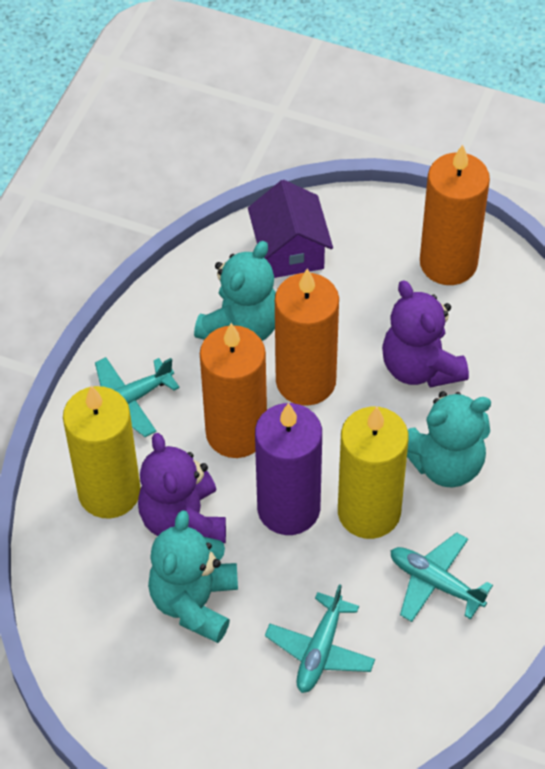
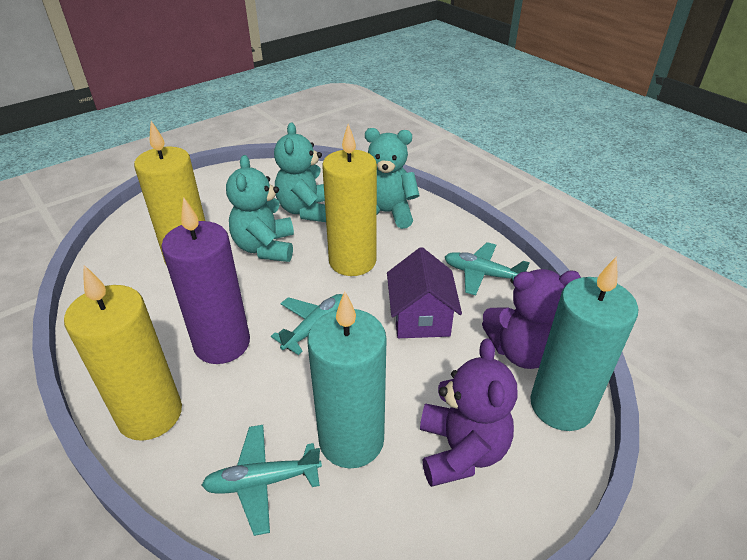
orange candle: [200,323,267,458] [275,268,339,406] [420,144,490,285] = 3 -> none = 0
turquoise candle: none = 0 -> [308,291,387,469] [530,256,638,431] = 2
yellow candle: [63,385,141,518] [338,407,409,539] = 2 -> [64,265,182,441] [134,121,205,264] [322,124,377,276] = 3

